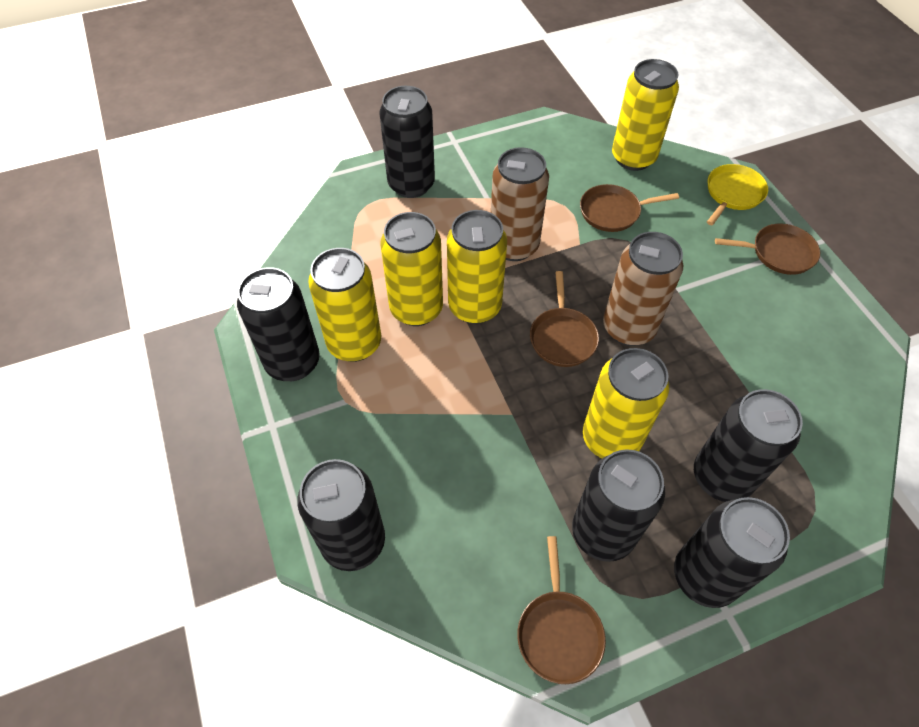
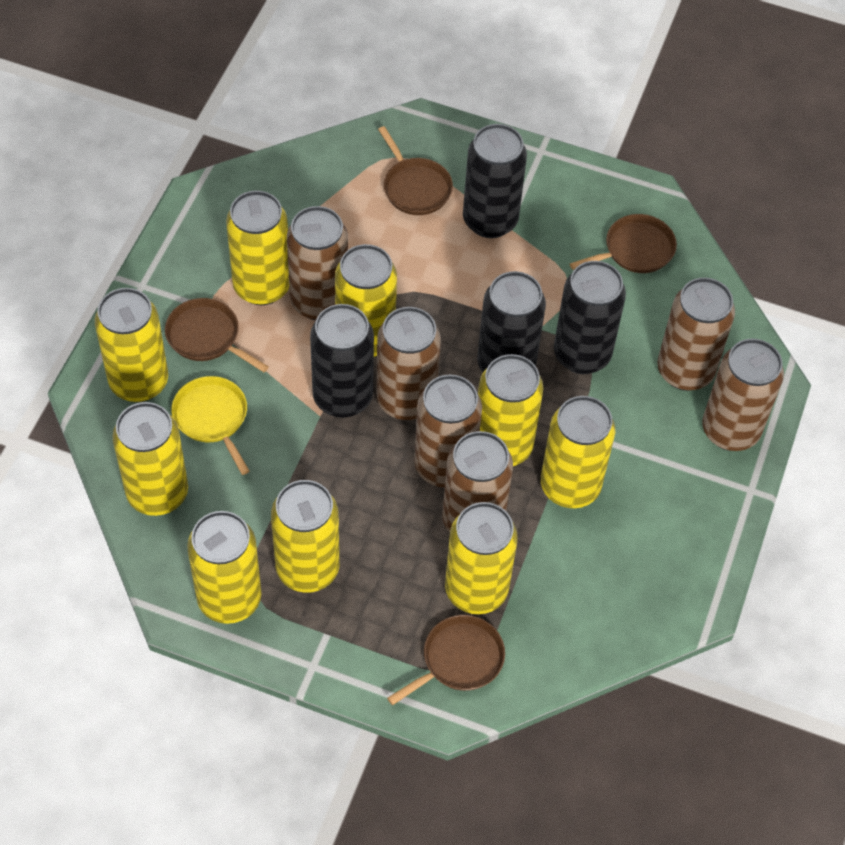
black can: [237,267,320,381] [297,459,385,571] [379,86,435,198] [572,449,665,562] [674,497,790,608] [694,389,803,502] = 6 -> [310,304,374,418] [463,124,527,238] [477,271,546,373] [554,261,626,374] = 4
brown can: [491,147,549,261] [603,232,683,346] = 2 -> [287,206,348,320] [376,307,441,420] [414,374,482,488] [442,431,513,533] [657,278,735,391] [702,339,784,451] = 6
yellow can: [308,248,381,362] [380,212,443,326] [447,210,507,324] [583,348,669,459] [612,59,679,171] = 5 -> [95,288,168,402] [113,402,188,516] [187,511,261,624] [226,190,289,305] [271,480,340,593] [335,244,397,357] [445,502,518,614] [478,354,543,466] [541,396,615,508] = 9

